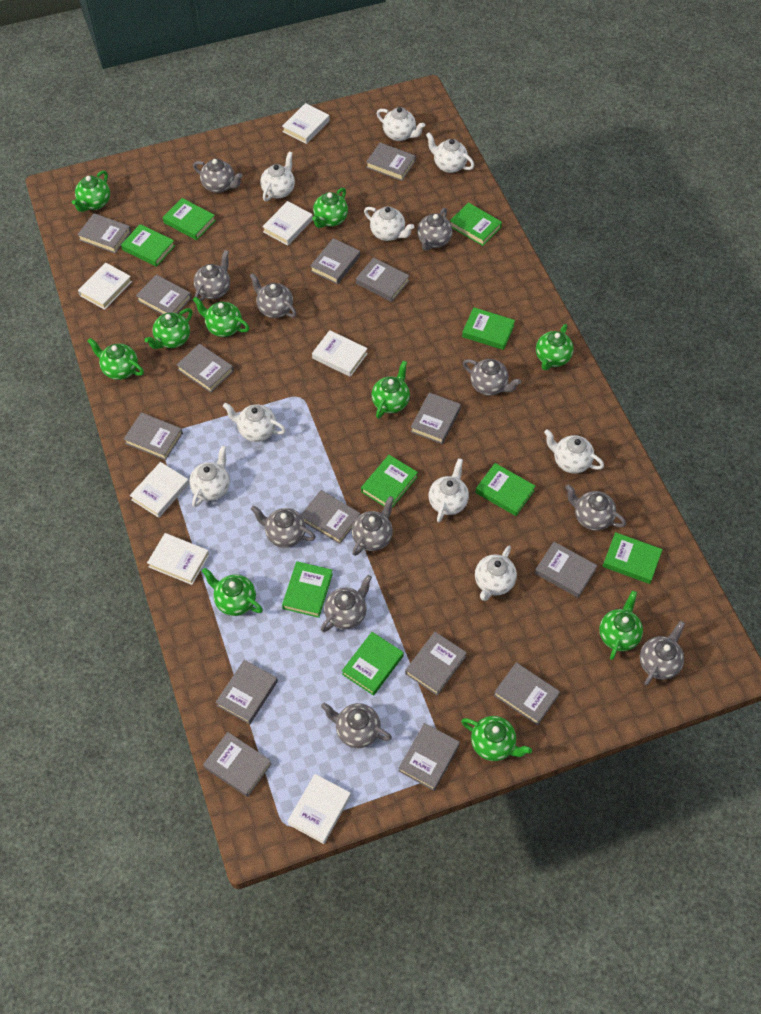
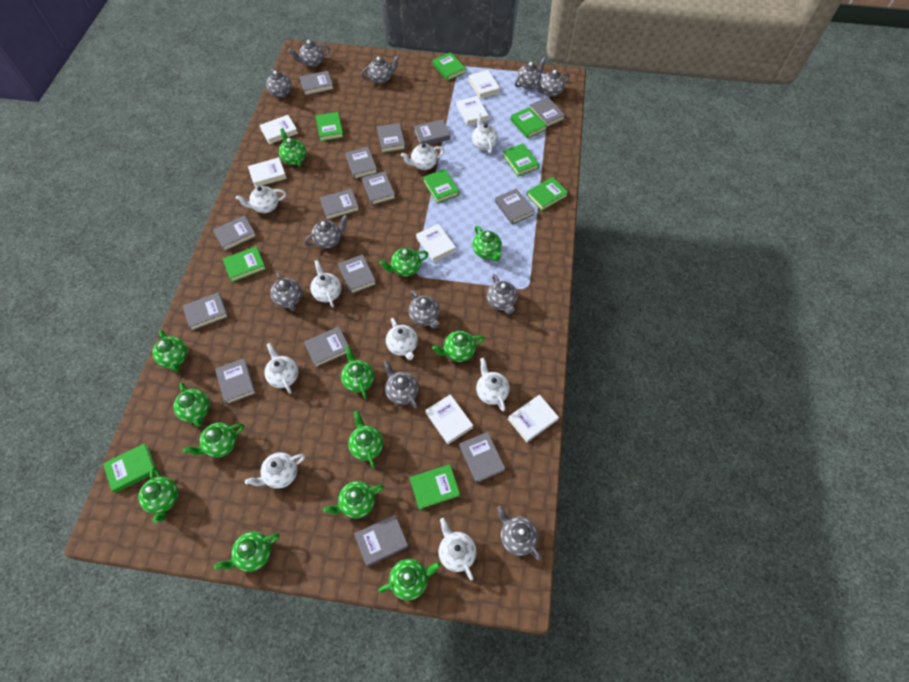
green teapot: [72,171,110,212] [88,338,144,380] [145,308,193,349] [193,297,249,337] [202,568,263,616] [312,188,348,228] [371,361,410,419] [461,716,532,761] [536,324,574,370] [599,590,643,660] = 10 -> [138,467,178,523] [152,330,188,372] [173,382,210,427] [183,423,244,457] [214,532,280,572] [279,128,306,167] [323,481,384,519] [341,346,374,399] [348,411,383,469] [378,559,441,600] [379,248,428,276] [432,331,485,362] [472,226,502,261] = 13

